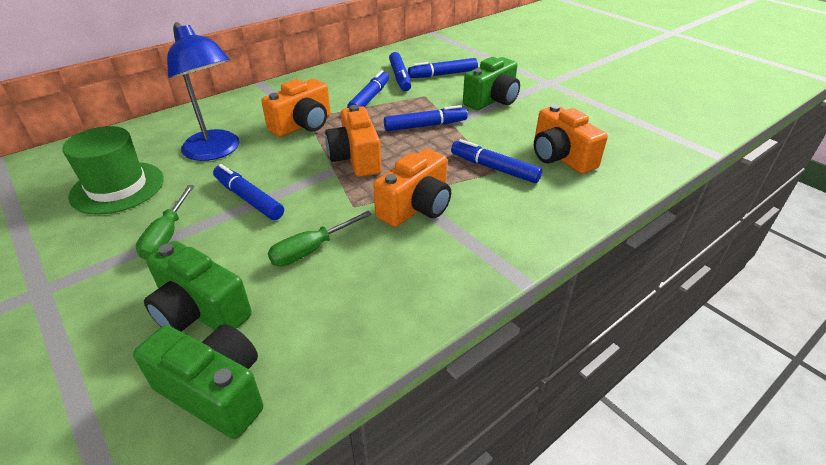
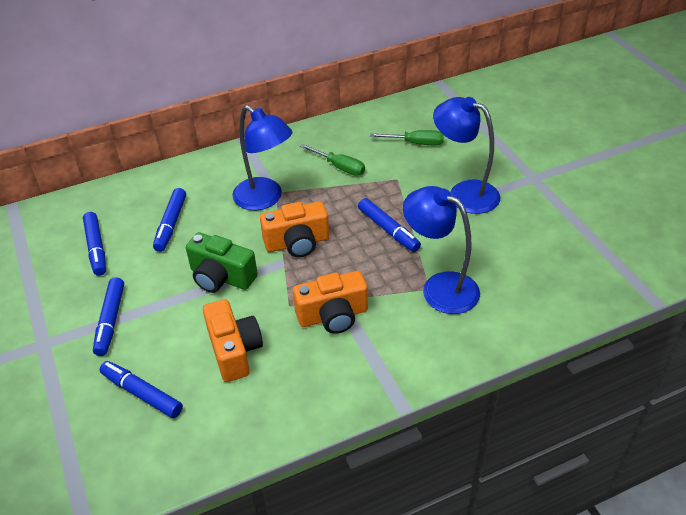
blue lamp: [167,22,239,161] = 1 -> [232,105,292,210] [403,186,480,314] [433,97,500,214] = 3
blue marker: [213,164,284,220] [347,70,389,108] [384,105,468,131] [389,52,411,91] [408,58,478,78] [451,139,542,183] = 6 -> [83,212,106,276] [93,277,124,356] [100,361,183,418] [153,188,186,252] [358,198,421,252] = 5
green camera: [133,324,263,439] [144,241,252,332] [463,57,520,110] = 3 -> [186,232,258,293] = 1
green hat: [62,126,164,215] = 1 -> none = 0
orange camera: [261,79,331,137] [325,105,381,177] [373,148,451,227] [534,104,608,174] = 4 -> [203,299,263,382] [260,201,329,257] [293,271,368,334] = 3

